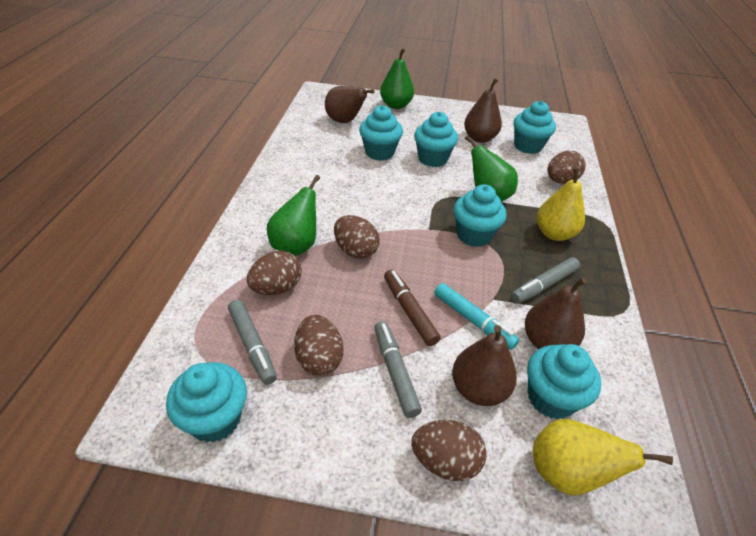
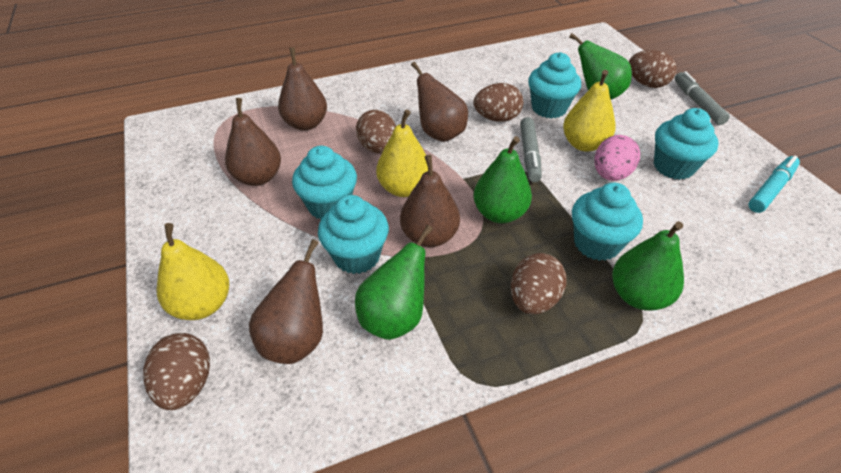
brown marker: [384,269,441,346] = 1 -> none = 0
brown pear: [325,86,375,123] [452,325,517,406] [464,78,502,143] [525,277,587,349] = 4 -> [225,98,281,186] [249,239,323,364] [278,48,327,131] [400,155,460,247] [411,62,468,142] = 5
green pear: [267,175,320,256] [380,48,414,109] [465,135,518,202] = 3 -> [355,225,433,340] [473,136,532,223] [569,33,632,99] [612,221,684,311] = 4
grey marker: [228,300,277,385] [374,321,422,418] [511,257,580,304] = 3 -> [520,117,542,182] [674,71,730,125] = 2
pink egg: none = 0 -> [594,135,640,181] = 1
turquoise cupcake: [166,362,247,443] [359,105,403,161] [414,112,458,167] [453,184,507,247] [513,101,556,154] [527,344,601,419] = 6 -> [292,146,357,220] [318,195,389,274] [528,52,581,118] [572,183,643,261] [654,108,719,180] = 5
yellow pear: [533,419,673,495] [537,167,585,241] = 2 -> [156,223,229,320] [376,109,428,197] [563,70,616,152] = 3

